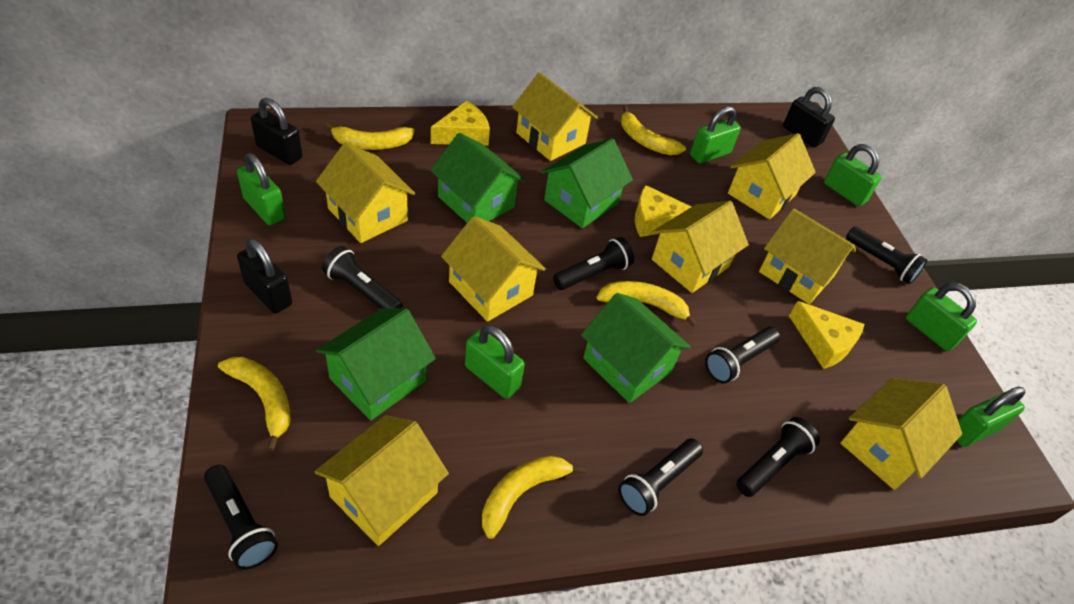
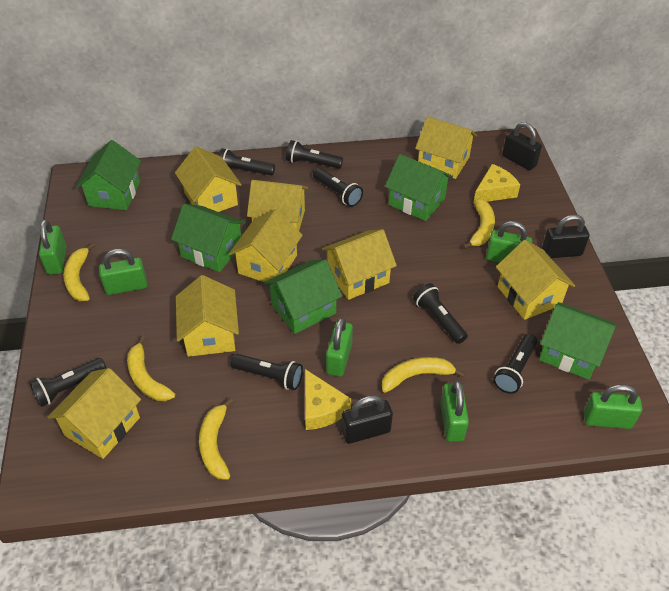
green house: [316,308,436,421] [431,133,526,223] [541,138,633,228] [581,293,691,403] = 4 -> [76,140,141,210] [171,204,245,272] [264,259,342,334] [385,154,453,221] [539,302,616,380] = 5
yellow cheese: [431,101,490,146] [635,185,691,237] [789,301,864,369] = 3 -> [305,369,351,430] [473,164,520,204] = 2

